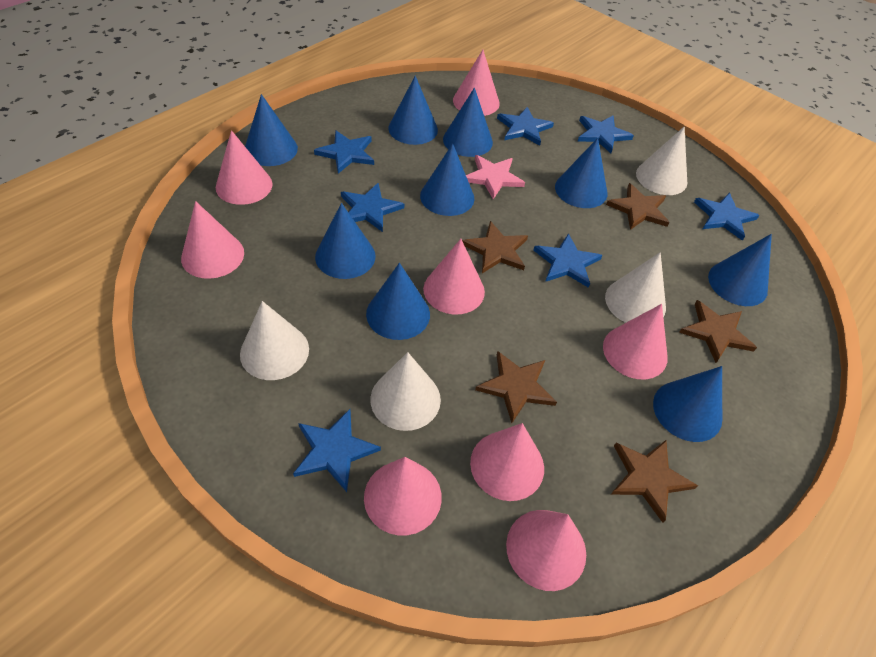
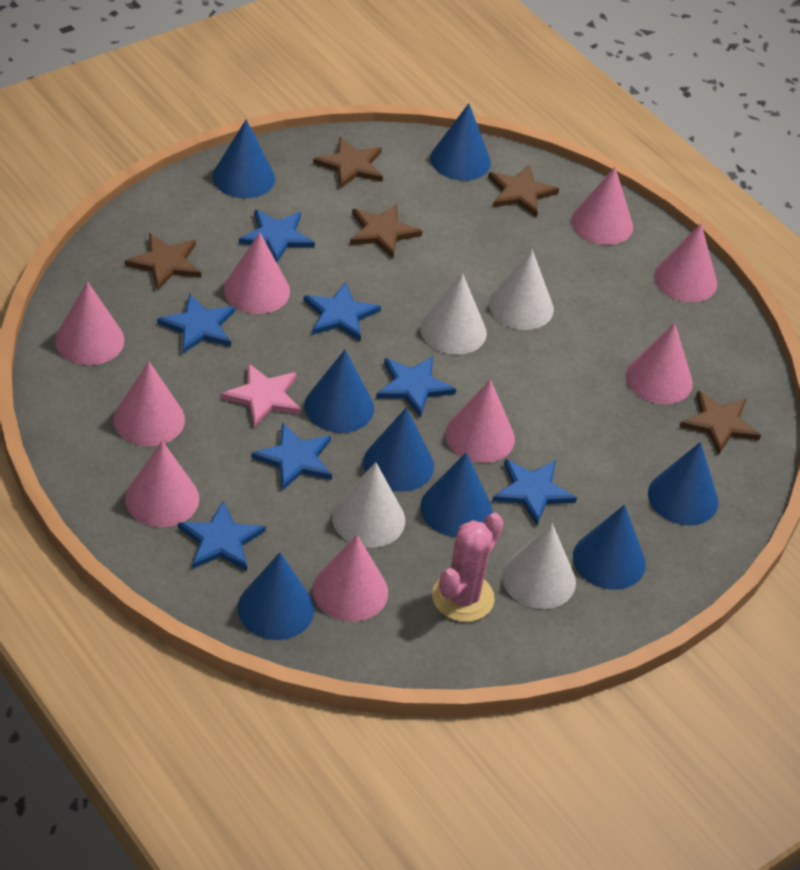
blue cone: [245,94,298,166] [315,203,376,279] [366,263,430,340] [388,76,438,145] [420,144,474,216] [443,88,493,157] [555,138,607,208] [653,366,722,442] [708,234,772,306] = 9 -> [212,120,275,198] [238,552,314,640] [305,350,374,433] [363,407,434,492] [420,452,493,537] [430,103,491,181] [573,504,646,590] [648,442,718,526] = 8
pink cactus: none = 0 -> [432,513,504,622] = 1
pink cone: [181,201,244,279] [216,130,273,205] [364,457,442,535] [423,239,485,314] [453,50,500,116] [470,423,544,501] [506,510,586,591] [603,304,668,379] = 8 -> [55,281,125,365] [113,361,185,446] [125,441,199,527] [224,232,290,314] [313,535,388,622] [445,379,515,463] [571,167,633,245] [626,323,693,404] [654,224,717,302] = 9

